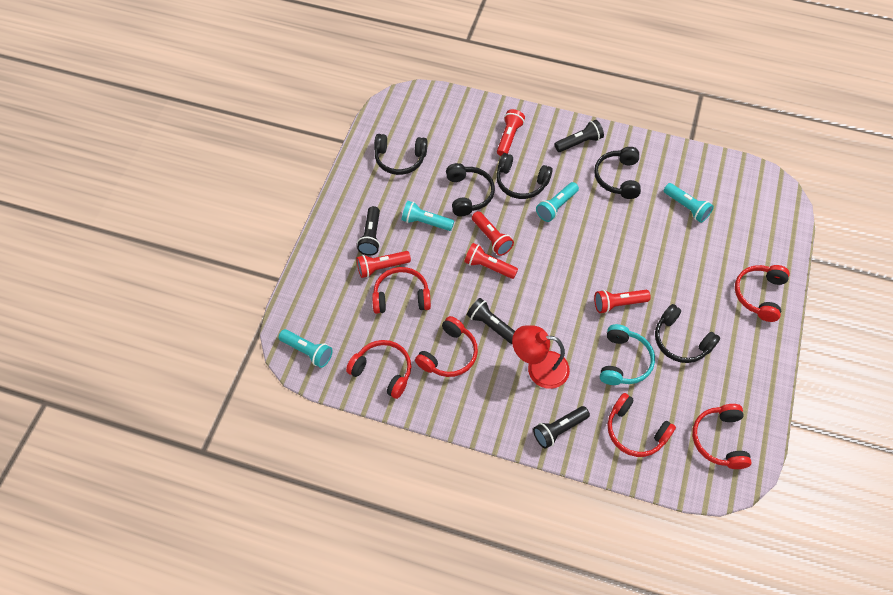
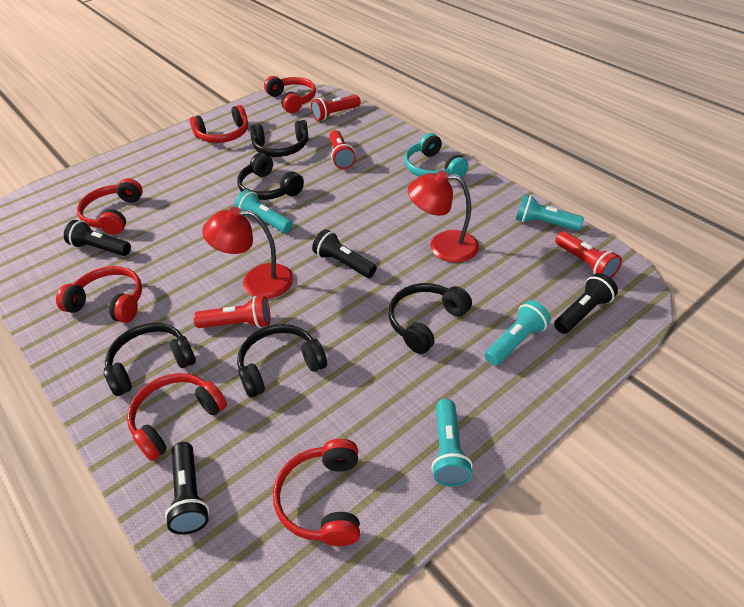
red flashlight: [356,251,411,278] [464,243,518,279] [472,211,514,256] [497,109,525,156] [594,290,651,313] = 5 -> [193,296,270,328] [311,95,361,121] [329,130,356,169] [555,231,622,278] = 4
red lamp: [512,325,570,389] = 1 -> [202,207,293,299] [408,170,479,263] = 2

